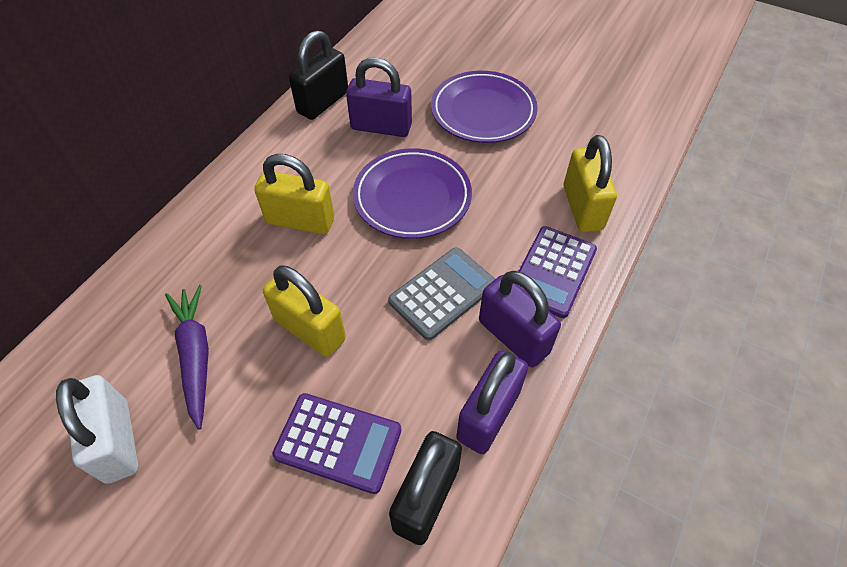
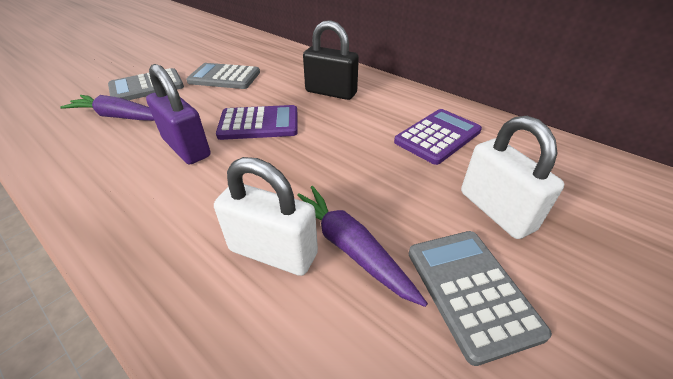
black padlock: [289,30,348,120] [389,431,462,545] = 2 -> [303,20,359,100] = 1
grey calculator: [388,247,495,341] = 1 -> [108,68,184,100] [186,63,260,89] [409,231,552,366] = 3
purple carrot: [165,285,209,430] = 1 -> [60,95,155,121] [297,186,428,307] = 2
purple padlock: [346,57,412,137] [456,350,528,454] [479,271,561,367] = 3 -> [146,64,211,165] = 1
purple plate: [353,148,472,239] [431,71,538,143] = 2 -> none = 0
white padlock: [56,375,139,484] = 1 -> [214,157,318,276] [461,116,564,239] = 2
yellow padlock: [254,154,334,234] [263,265,346,357] [564,135,617,232] = 3 -> none = 0

